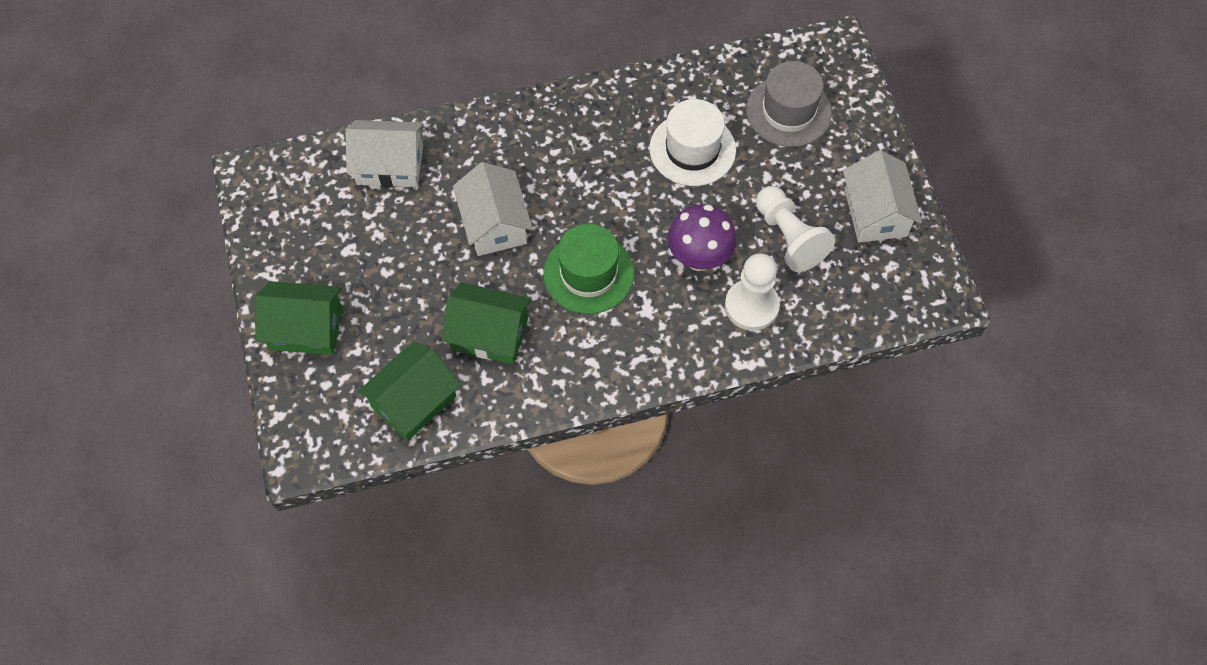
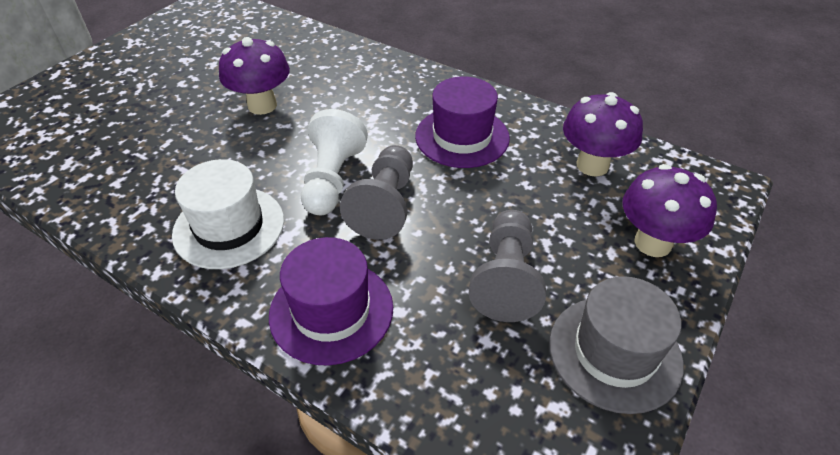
green hat: [543,224,634,314] = 1 -> none = 0
green house: [255,281,343,355] [358,342,460,441] [442,282,532,364] = 3 -> none = 0
grey pawn: none = 0 -> [340,145,413,240] [469,210,546,322] = 2
purple hat: none = 0 -> [269,237,393,366] [415,76,510,168] = 2
purple mushroom: [667,204,737,271] = 1 -> [219,37,290,115] [563,92,643,177] [622,164,717,257] = 3
white house: [345,120,423,187] [453,162,533,256] [843,150,922,243] = 3 -> none = 0
white pawn: [725,253,780,331] [756,186,835,272] = 2 -> [301,109,368,215] = 1

